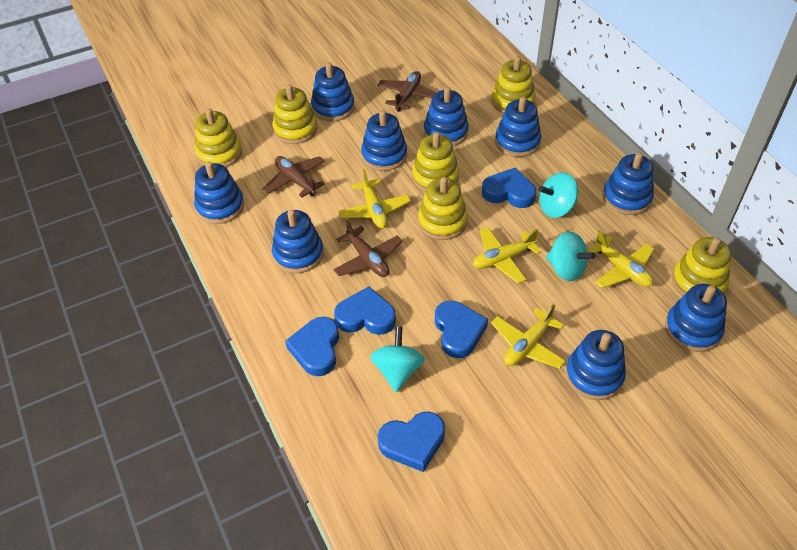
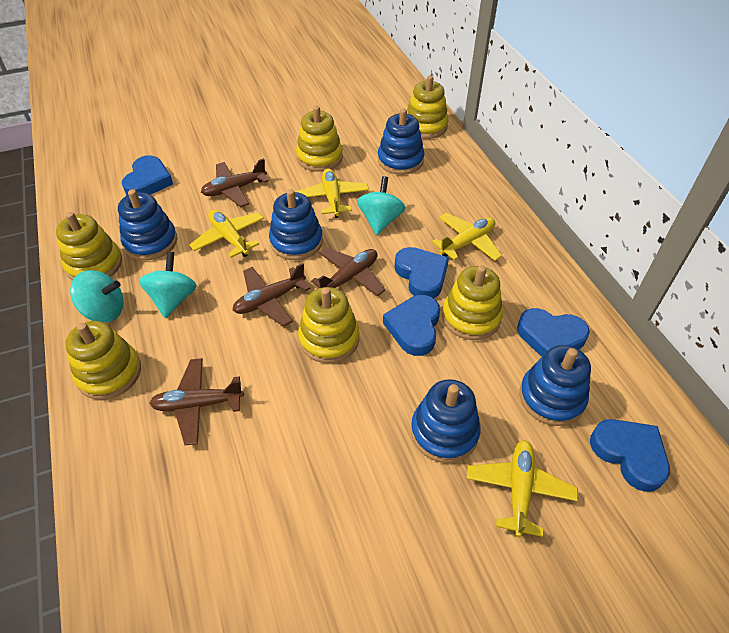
blue stacking toy: [194,162,244,224] [272,209,324,273] [311,63,355,121] [361,110,407,171] [424,87,469,146] [495,96,541,157] [565,330,626,400] [603,152,654,215] [665,284,727,352] = 9 -> [118,189,177,260] [269,189,323,260] [378,109,425,175] [411,379,481,463] [519,345,591,426] = 5
brown plane: [263,156,325,198] [333,220,403,277] [377,71,436,112] = 3 -> [149,358,244,445] [201,158,269,207] [232,263,310,327] [311,247,385,296] = 4

